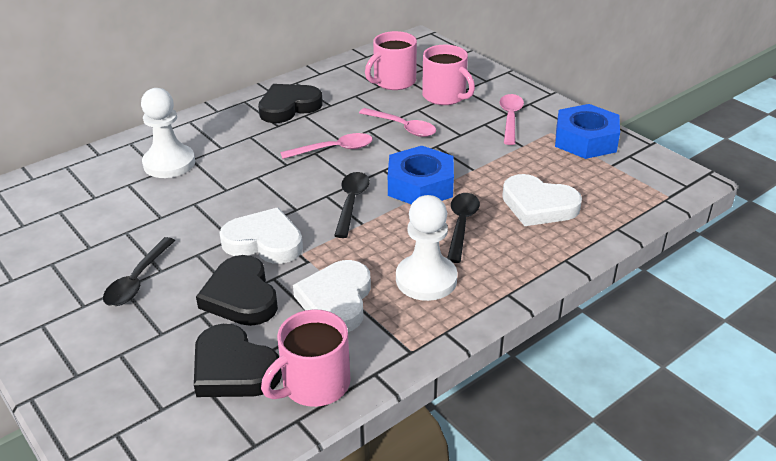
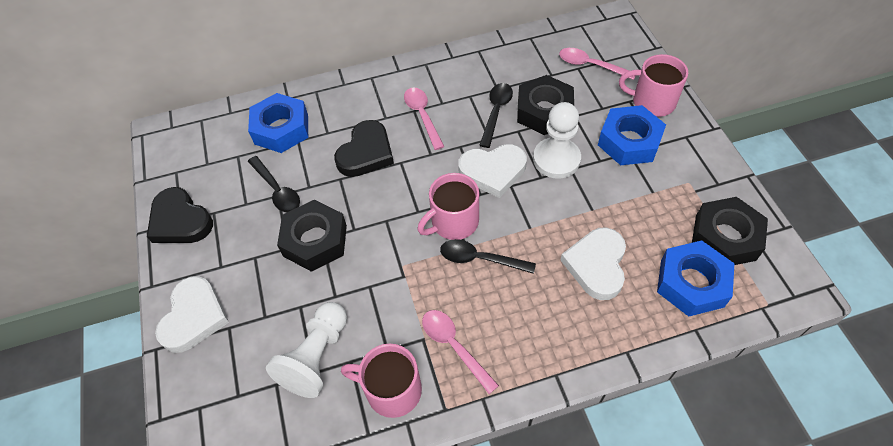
black heart: [194,324,282,397] [196,255,278,326] [258,84,323,123] = 3 -> [147,187,213,243] [334,120,394,177] = 2
black nut: none = 0 -> [277,200,347,272] [517,75,574,135] [692,197,768,265] = 3
blue nut: [388,146,454,204] [555,104,620,159] = 2 -> [248,93,308,153] [598,105,666,165] [657,240,735,317] = 3

